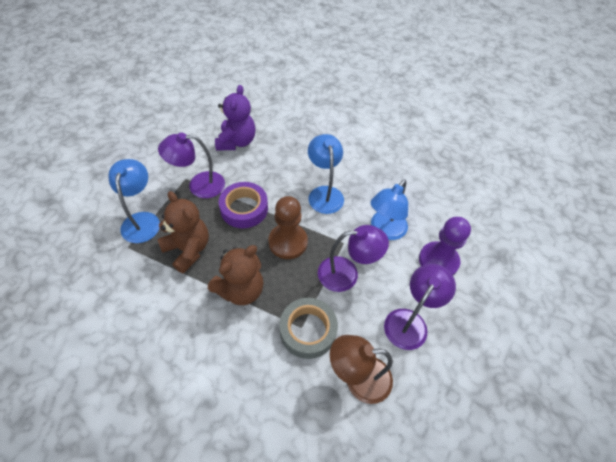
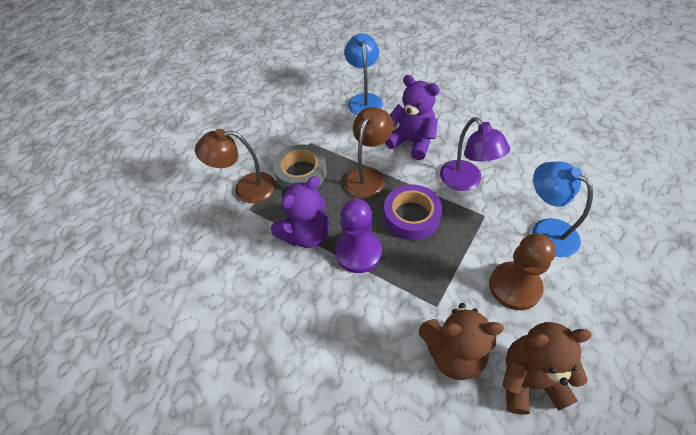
blue lamp: [108,159,160,243] [308,134,344,214] [371,179,408,240] = 3 -> [344,33,383,115] [532,162,593,257] = 2
brown lamp: [330,335,393,404] = 1 -> [195,129,275,203] [344,107,393,198] = 2
purple lamp: [158,133,225,198] [318,225,389,292] [384,264,456,350] = 3 -> [440,117,510,191] = 1
purple teddy bear: [215,85,256,150] = 1 -> [271,176,329,248] [385,75,440,160] = 2

